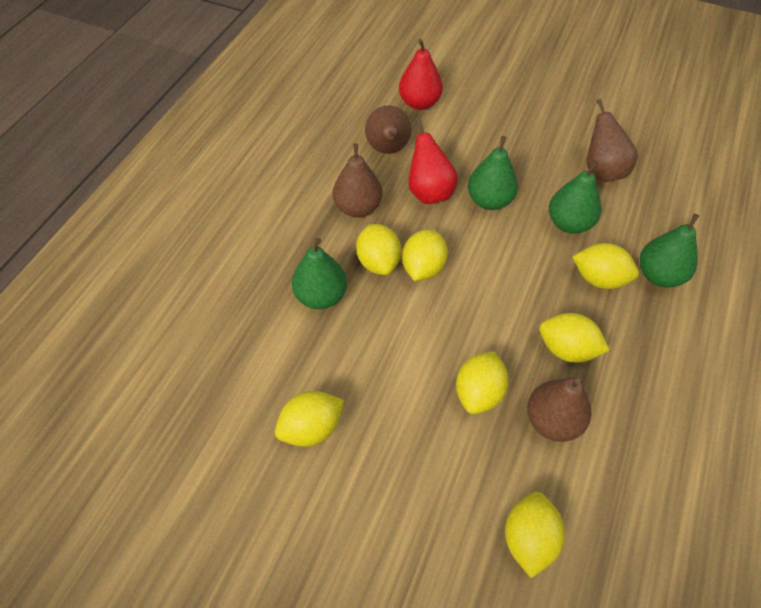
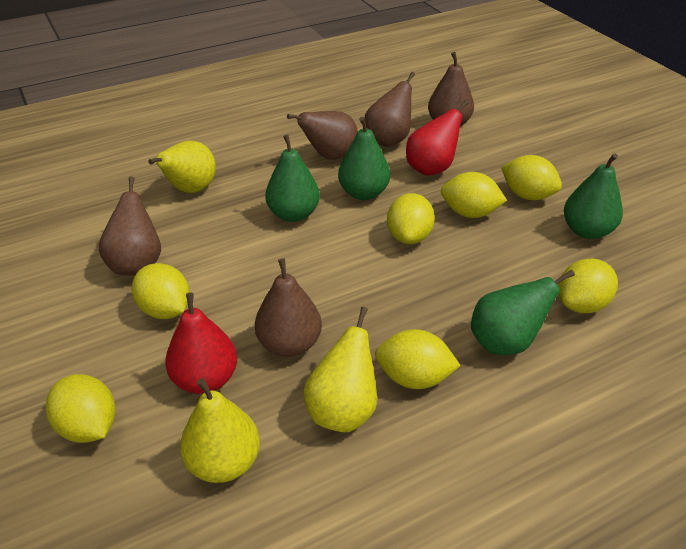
brown pear: [333,143,383,218] [365,106,412,154] [527,378,591,442] [587,99,638,182] = 4 -> [99,176,161,276] [255,258,322,357] [287,111,358,160] [364,72,415,147] [428,52,474,127] = 5
yellow pear: none = 0 -> [148,141,216,193] [180,378,260,483] [304,307,377,432] = 3

